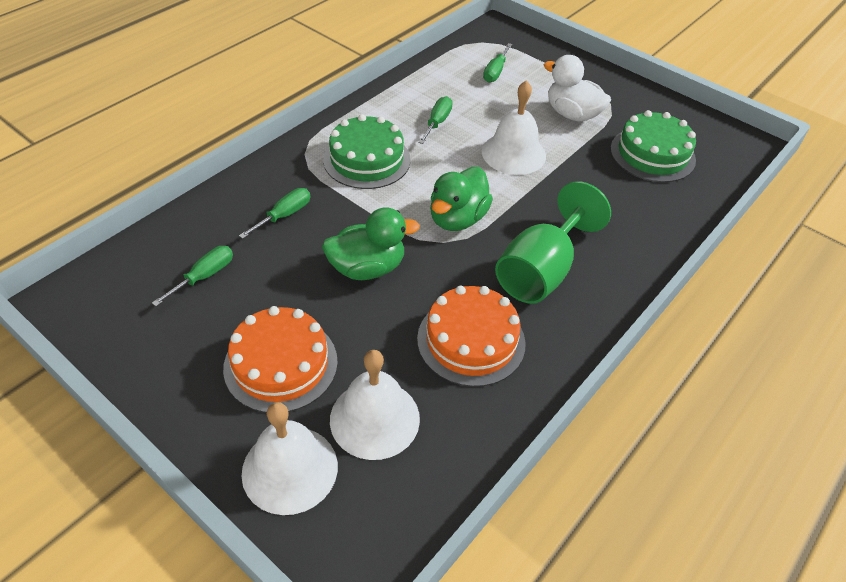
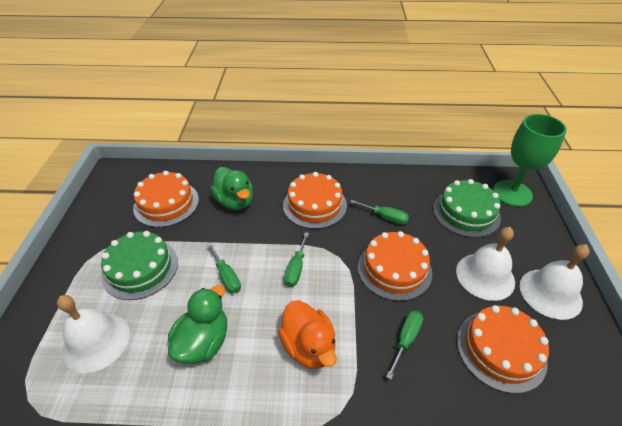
orange cake: [223,306,338,413] [417,286,526,387] = 2 -> [133,171,199,227] [283,172,347,229] [358,231,432,301] [457,305,549,394] = 4
orange duck: none = 0 -> [278,300,337,369] = 1
white duck: [544,55,611,122] = 1 -> none = 0

